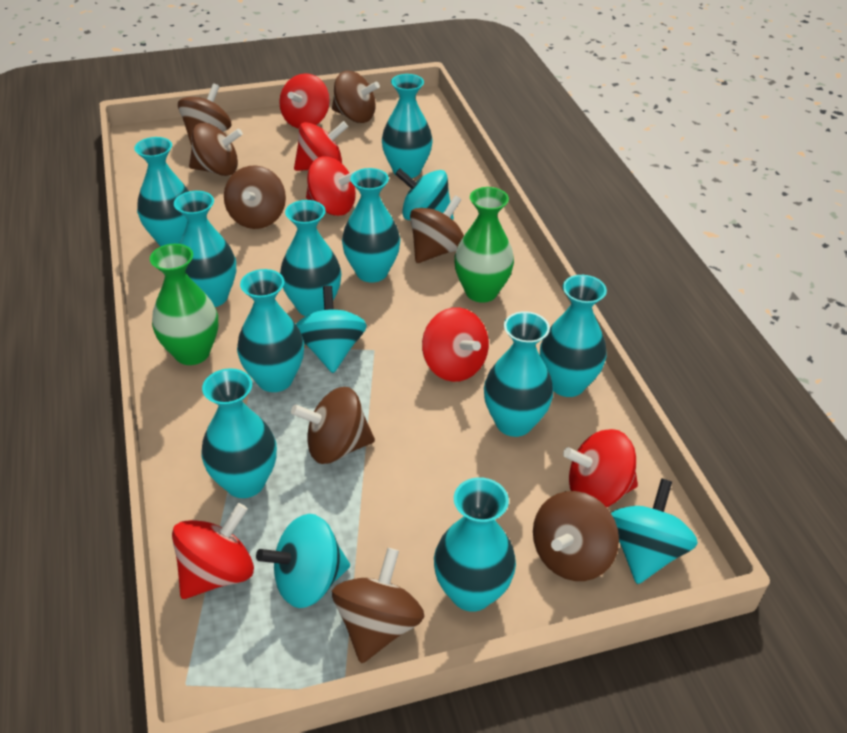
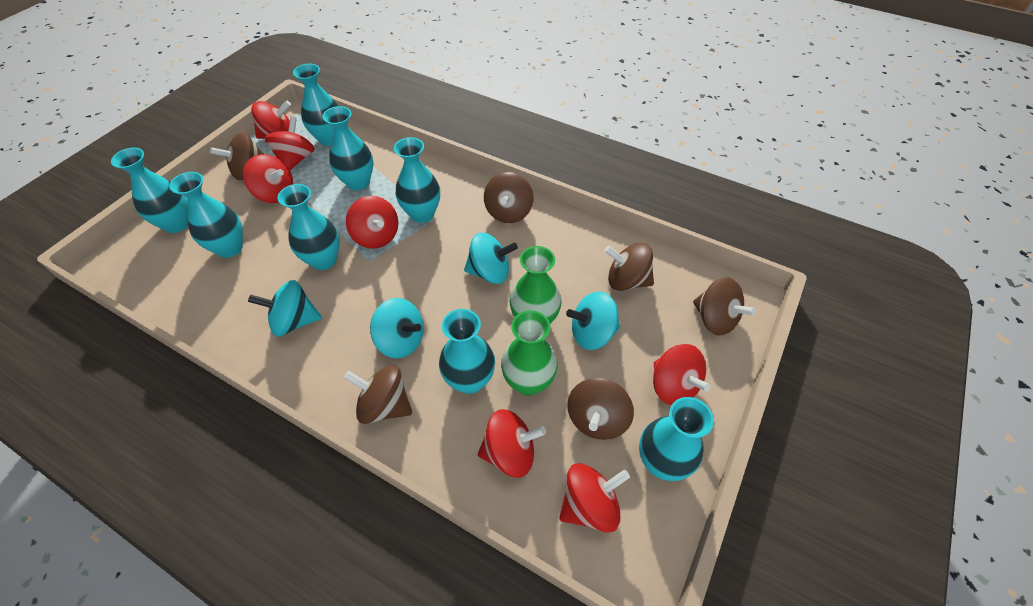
brown spinning top: [178,83,231,145] [189,123,243,176] [224,165,286,229] [291,387,375,464] [332,71,380,123] [332,548,425,663] [410,195,464,263] [533,491,619,581] = 8 -> [210,132,264,180] [344,365,412,424] [484,172,533,223] [567,378,634,440] [605,243,654,291] [693,277,756,336] = 6
red spinning top: [172,503,254,599] [279,73,330,129] [294,121,348,171] [306,156,356,216] [422,307,489,382] [563,429,638,507] = 6 -> [243,154,293,203] [251,101,291,139] [265,116,315,170] [346,196,398,249] [478,409,546,478] [559,463,630,532] [653,344,711,405] = 7
turquoise vase: [134,137,189,246] [174,191,236,307] [201,368,277,498] [237,269,304,392] [280,200,341,316] [342,168,400,283] [382,74,433,178] [434,477,516,612] [484,311,553,437] [540,275,607,397] = 10 -> [111,148,188,233] [169,172,243,258] [277,184,340,270] [293,64,338,146] [322,106,373,190] [394,137,440,223] [439,309,495,394] [639,397,714,481] = 8

